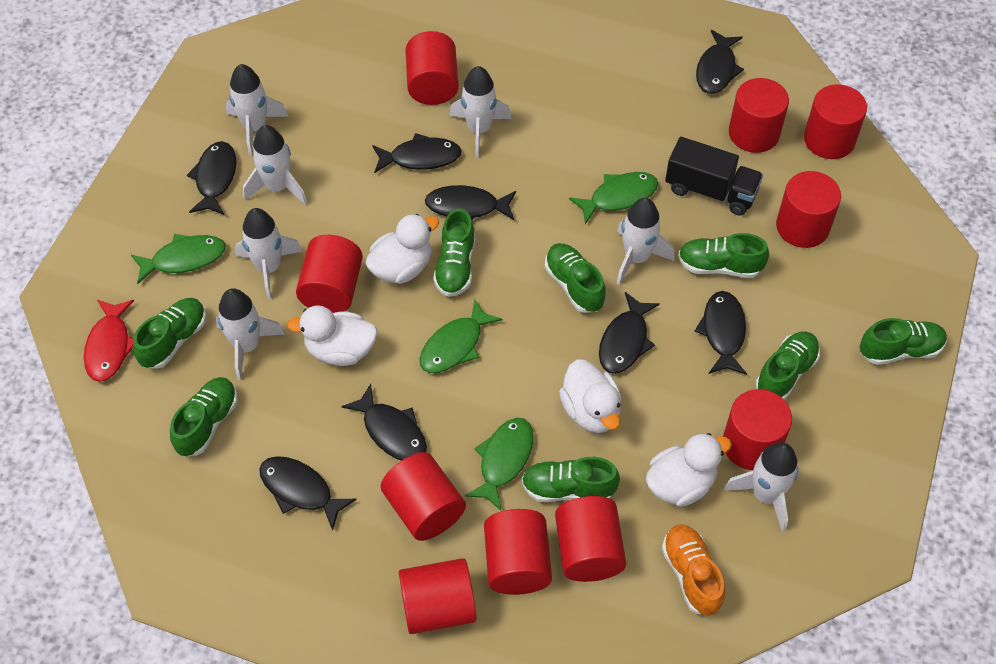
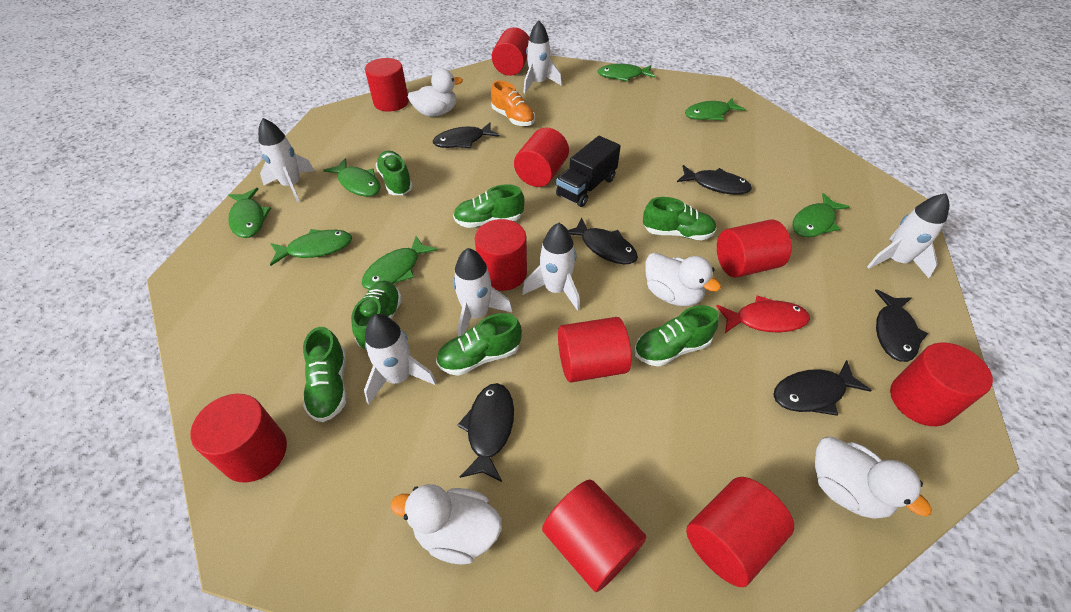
black fish: [187,141,237,215] [259,456,357,531] [341,384,427,461] [372,133,462,173] [425,185,516,220] [599,292,660,374] [694,291,747,375] [696,30,744,94] = 8 -> [433,122,499,148] [457,383,514,482] [568,218,638,264] [677,165,752,195] [773,360,872,416] [875,289,928,362] = 6
green fish: [131,234,226,284] [419,299,502,373] [465,418,534,511] [569,172,658,224] = 4 -> [228,188,271,238] [270,229,352,266] [323,158,381,197] [362,236,438,289] [597,64,655,82] [685,98,746,121] [793,193,850,237] = 7
green shoe: [133,298,206,369] [170,377,238,456] [433,209,475,297] [522,457,620,502] [545,243,606,313] [678,233,769,278] [756,332,820,400] [860,318,947,365] = 8 -> [303,327,347,422] [351,281,402,349] [375,151,413,195] [436,313,522,376] [453,184,525,228] [634,305,719,367] [643,197,717,240] = 7
white rocket: [216,288,285,380] [226,64,289,156] [235,208,302,300] [243,125,307,205] [450,66,511,158] [616,198,675,285] [724,442,798,532] = 7 -> [258,118,314,202] [364,314,437,404] [453,248,512,336] [522,223,580,311] [523,21,562,93] [867,193,950,278] = 6

